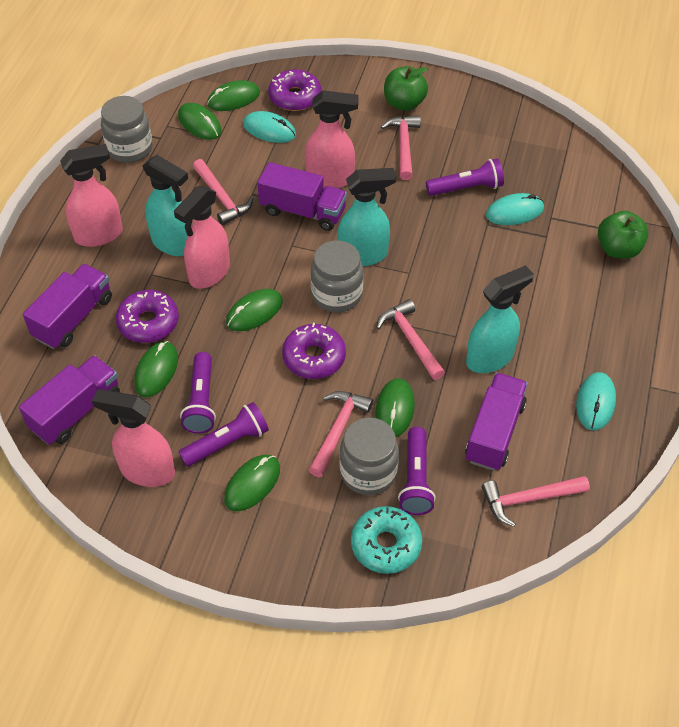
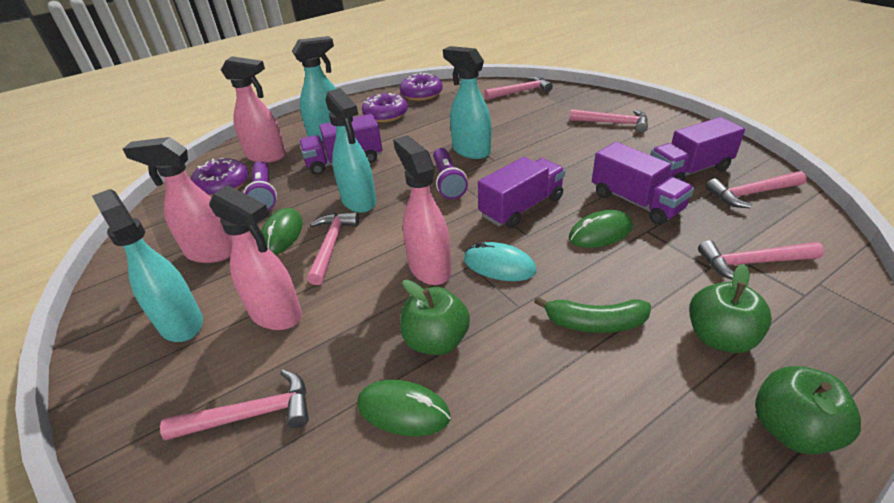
green apple: [384,66,428,111] [598,211,649,259] = 2 -> [400,280,470,355] [689,264,772,353] [755,366,861,455] = 3
green banana: none = 0 -> [534,296,651,333] = 1
green mouse: [134,341,178,397] [178,103,222,140] [207,80,260,111] [224,455,280,511] [226,289,283,331] [375,378,415,437] = 6 -> [261,208,303,254] [357,380,451,436] [569,210,633,248] = 3
grey jar: [101,96,152,163] [311,240,363,312] [339,417,399,495] = 3 -> none = 0
pink hammer: [193,159,253,225] [309,391,373,477] [376,299,445,380] [381,115,421,180] [482,476,590,527] = 5 -> [160,370,309,440] [307,212,359,285] [484,76,553,100] [570,109,648,133] [698,240,824,280] [706,171,807,208] = 6
purple flashlight: [179,402,269,466] [180,352,216,434] [398,427,436,515] [426,158,504,196] = 4 -> [243,161,277,211] [433,148,468,199] = 2
turquoise donut: [351,506,422,574] = 1 -> none = 0
turquoise mouse: [243,111,296,143] [486,193,544,225] [576,372,616,430] = 3 -> [464,242,536,281] = 1
turquoise spray bottle: [142,155,192,256] [338,168,396,266] [466,265,534,373] = 3 -> [92,189,203,342] [292,36,336,141] [325,88,376,213] [443,46,491,159] = 4

